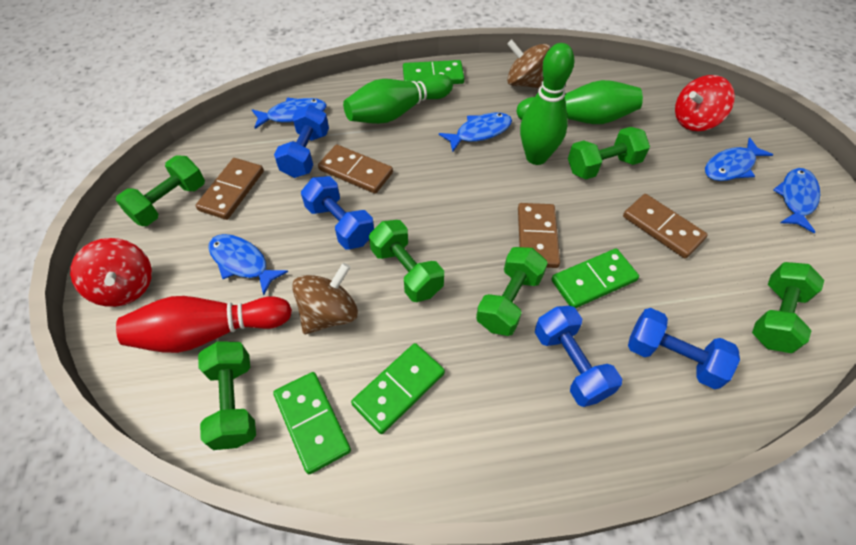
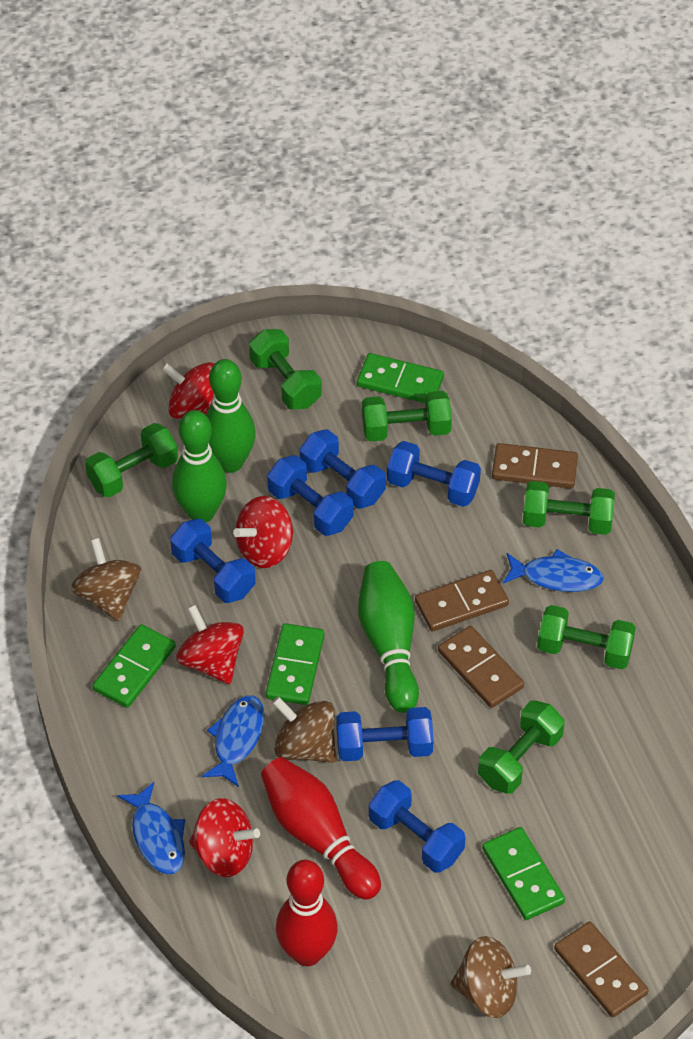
blue dumbbell: [274,105,329,178] [301,176,374,249] [535,306,622,407] [628,308,740,389] = 4 -> [170,519,256,603] [267,455,354,536] [300,429,386,509] [336,707,434,761] [369,780,465,873] [387,441,481,507] = 6
blue fish: [208,234,288,295] [252,98,327,129] [439,113,512,152] [705,138,773,181] [773,168,820,233] = 5 -> [117,782,185,874] [202,695,264,787] [503,549,604,592] = 3
brown spinning top: [292,263,358,334] [507,39,550,88] = 2 -> [71,538,141,622] [272,697,336,763] [450,936,531,1018] = 3
red bowling pin: [116,296,292,353] = 1 -> [261,757,381,899] [276,860,338,966] = 2
red spinning top: [70,238,152,307] [675,75,735,131] = 2 -> [161,362,215,419] [176,605,244,684] [189,798,260,877] [233,496,294,568] = 4

